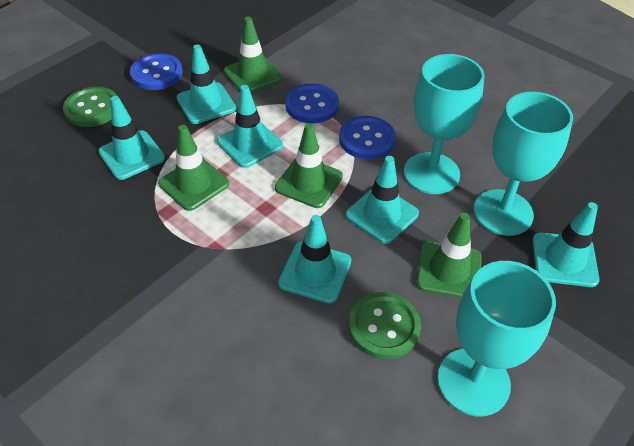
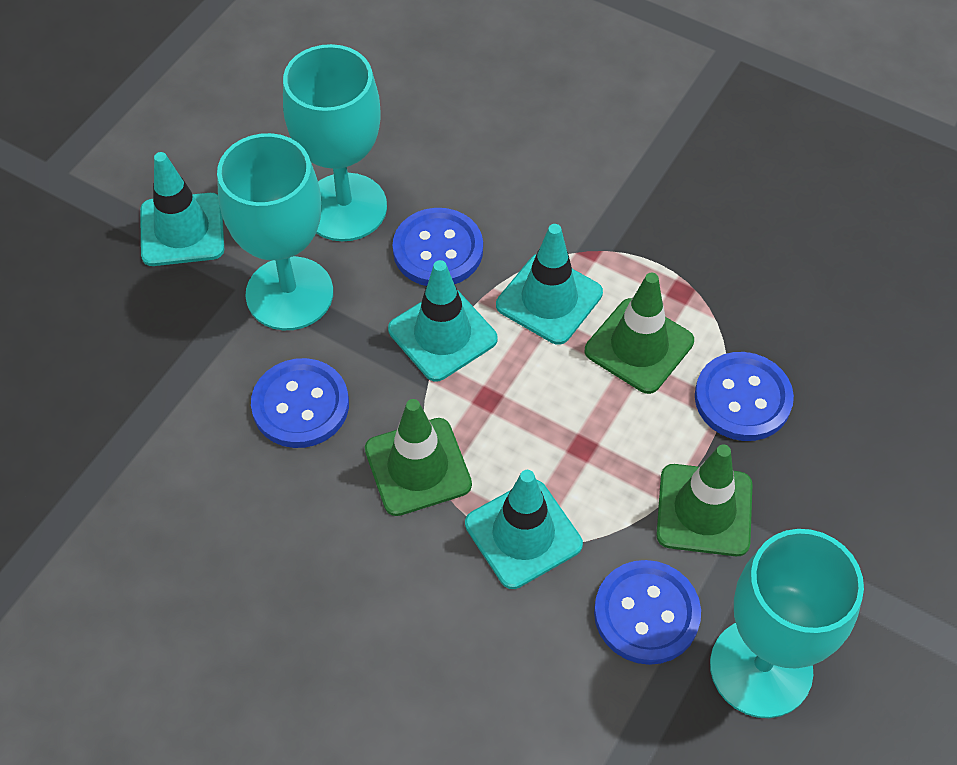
blue button: [130,53,183,90] [285,83,339,123] [339,116,396,160] = 3 -> [251,358,349,448] [393,208,483,286] [594,560,701,665] [695,352,794,441] = 4
green button: [63,87,117,127] [349,292,421,359] = 2 -> none = 0
green traffic cone: [158,125,229,211] [224,16,282,92] [275,123,343,208] [416,213,482,298] = 4 -> [365,399,472,516] [585,273,694,394] [656,444,753,556] = 3
turquoise traffic cone: [99,96,165,180] [177,45,236,124] [217,85,283,168] [278,215,351,303] [346,156,419,244] [532,202,599,287] = 6 -> [140,152,224,266] [388,260,498,382] [465,470,583,589] [496,224,603,345] = 4

